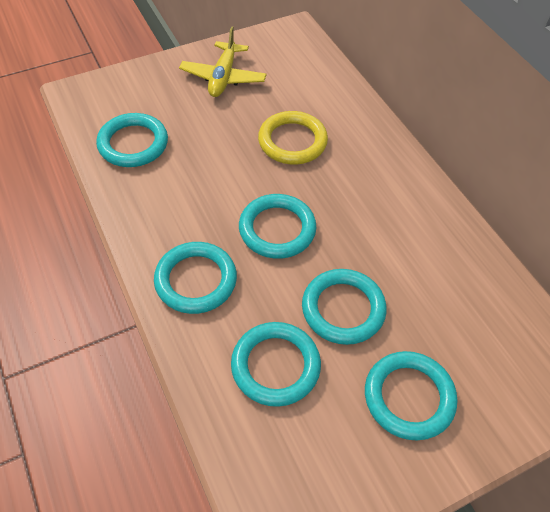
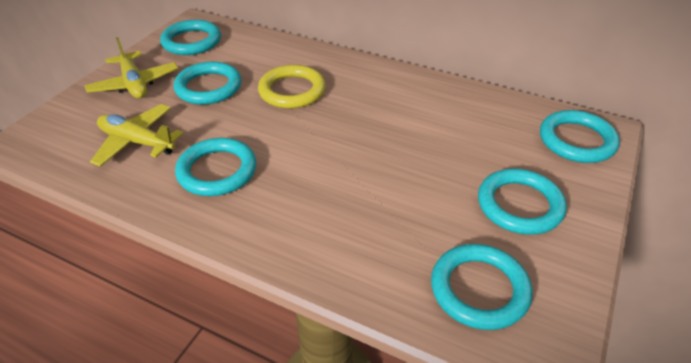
yellow plane: [179,26,267,97] = 1 -> [85,37,178,98] [90,104,183,167] = 2

